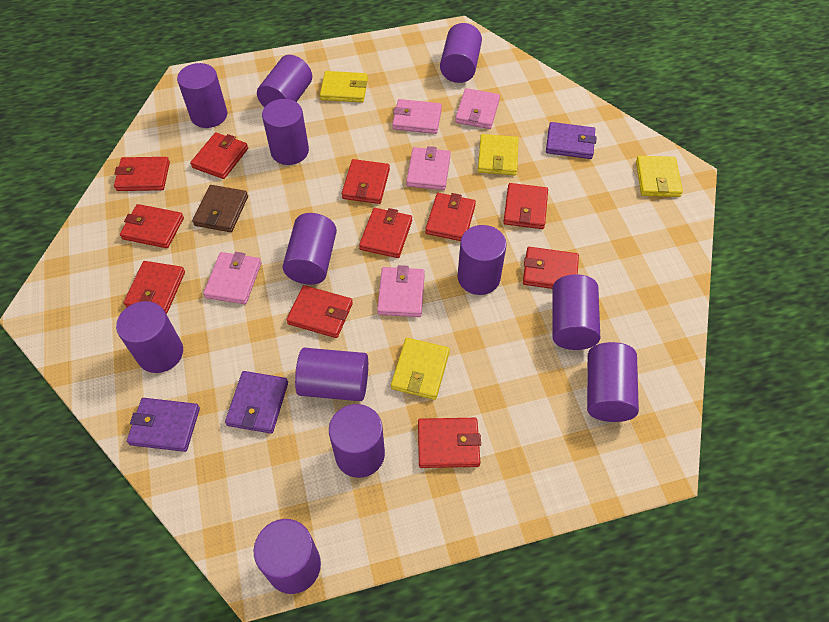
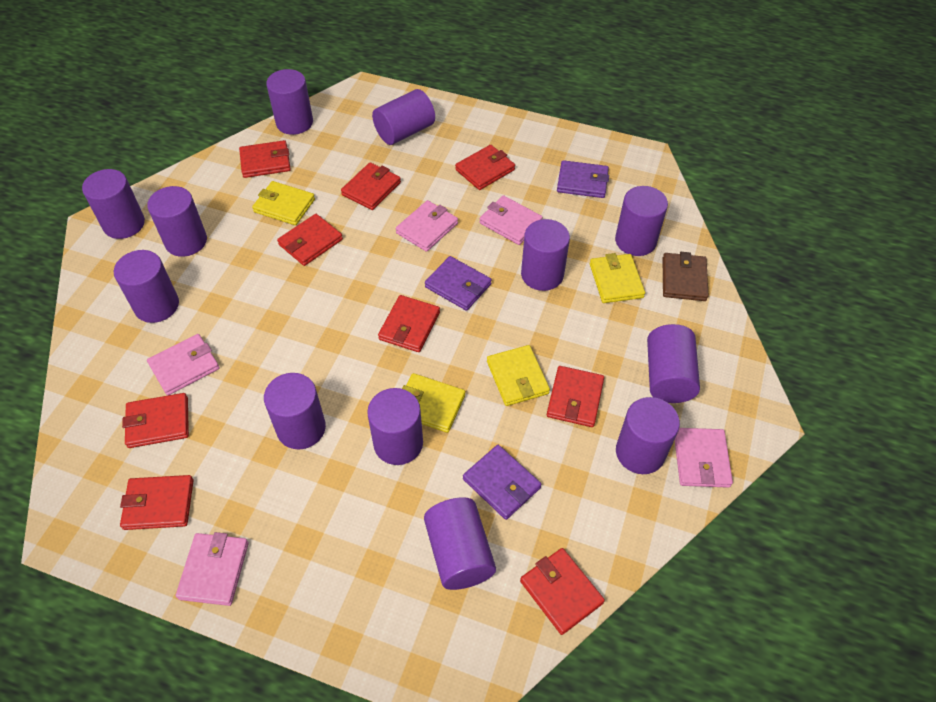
red wallet: [114,157,170,191] [120,204,184,248] [124,261,185,314] [190,132,248,179] [286,285,353,338] [341,159,390,204] [359,208,412,258] [418,418,481,468] [425,193,476,241] [503,183,548,229] [523,247,579,289] = 11 -> [120,475,194,530] [122,393,189,448] [239,140,291,178] [277,214,343,266] [341,162,401,210] [378,295,440,352] [455,145,515,190] [520,548,605,635] [547,366,604,427] = 9

